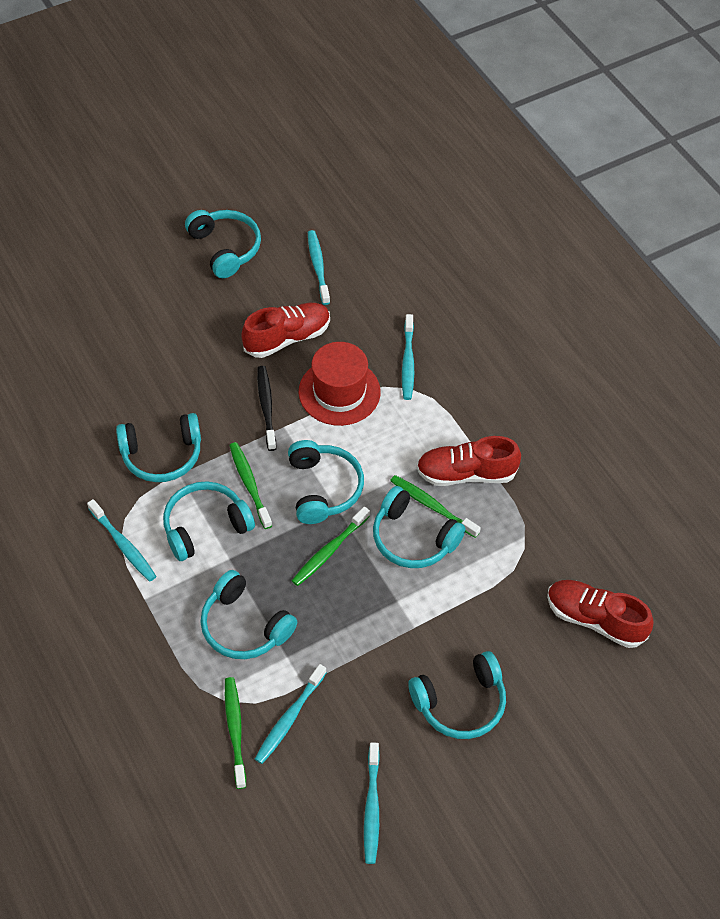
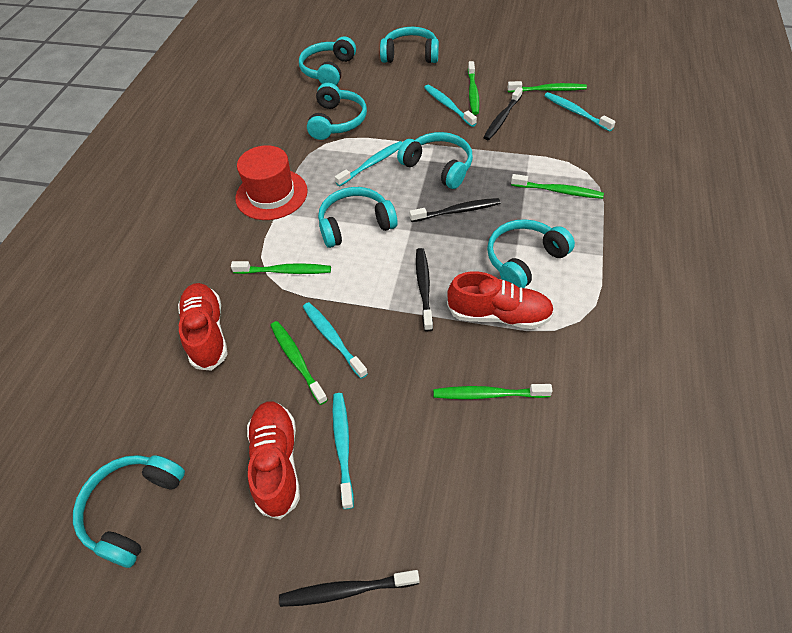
black toothbrush: [257,366,276,451] = 1 -> [279,570,419,607] [409,198,500,222] [416,248,433,331] [484,87,523,140] = 4
green toothbrush: [225,677,246,789] [229,442,272,529] [292,506,370,586] [390,475,481,538] = 4 -> [231,261,331,274] [270,321,328,405] [433,384,553,399] [468,61,479,115] [508,81,587,93] [511,174,604,199] = 6

